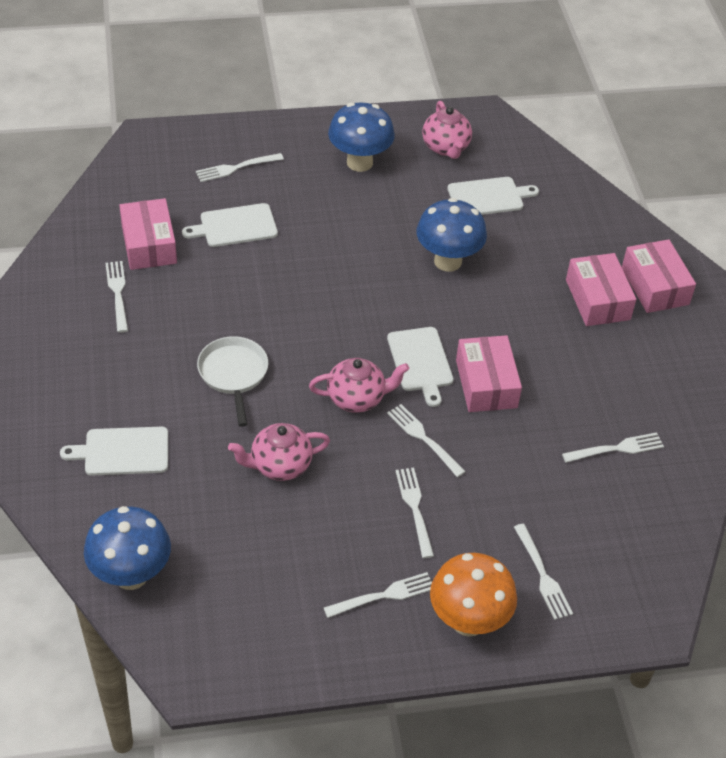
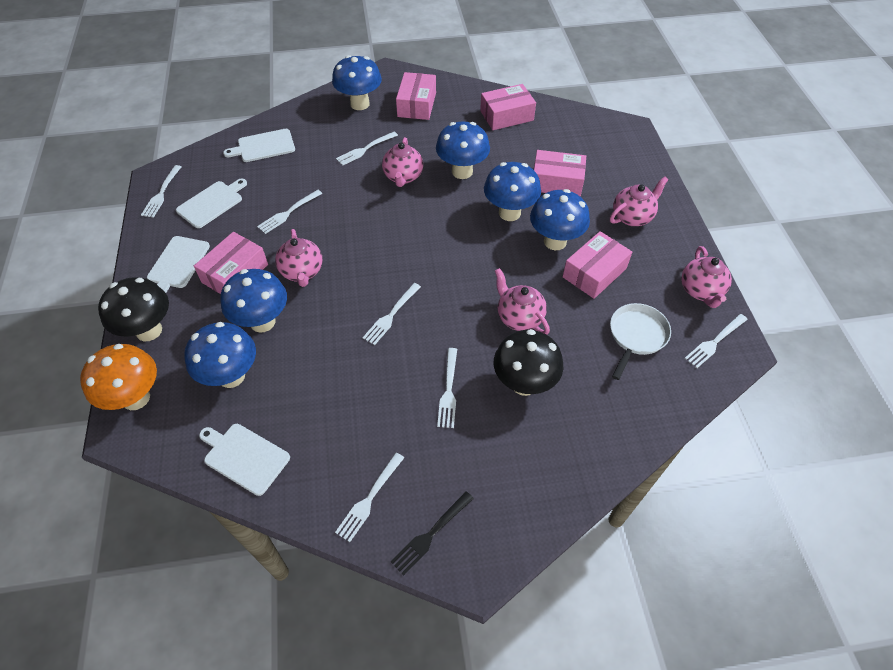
black fork: none = 0 -> [391,492,474,576] = 1
black mushroom: none = 0 -> [98,277,169,341] [494,329,563,396] = 2
blue mushroom: [84,506,171,590] [328,103,395,172] [417,198,487,272] = 3 -> [184,322,256,388] [220,269,287,333] [332,55,382,110] [436,121,490,179] [484,162,541,221] [530,189,590,250] = 6
pink box: [119,198,177,270] [456,335,522,412] [566,253,637,326] [622,239,696,313] = 4 -> [194,232,268,294] [396,72,436,120] [480,84,536,130] [534,150,586,197] [563,231,632,299] = 5
pink teapot: [228,423,330,481] [309,358,409,413] [422,101,472,159] = 3 -> [275,229,323,287] [382,137,423,187] [495,268,550,335] [610,176,669,226] [681,246,732,308] = 5

